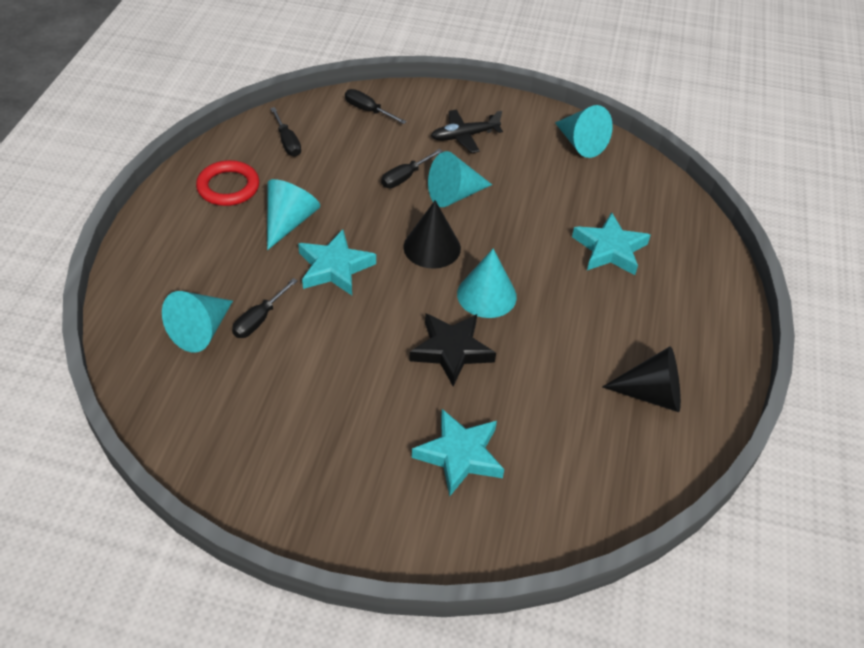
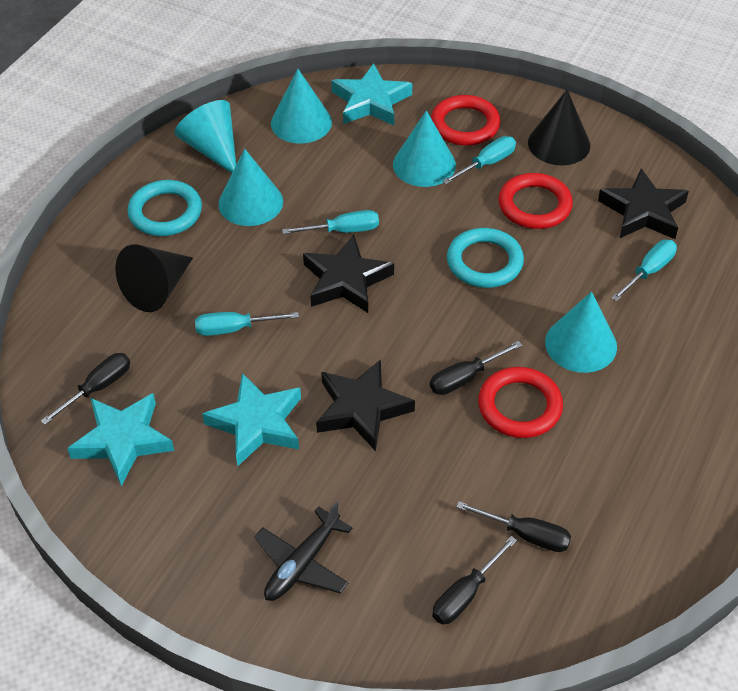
black star: [409,314,496,386] = 1 -> [303,235,394,313] [316,359,415,451] [598,169,689,239] = 3
red ring: [196,160,259,206] = 1 -> [431,95,500,146] [478,367,563,438] [498,173,573,229] = 3
turquoise ring: none = 0 -> [127,180,202,236] [447,228,524,288] = 2
turquoise screwdriver: none = 0 -> [195,312,299,336] [282,210,379,234] [443,136,516,184] [611,240,677,301] = 4

